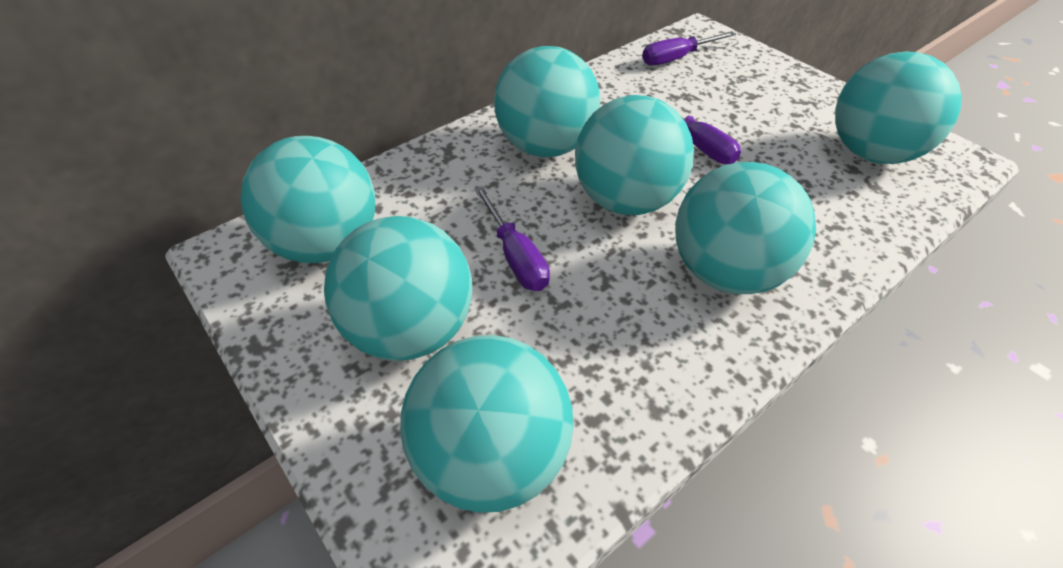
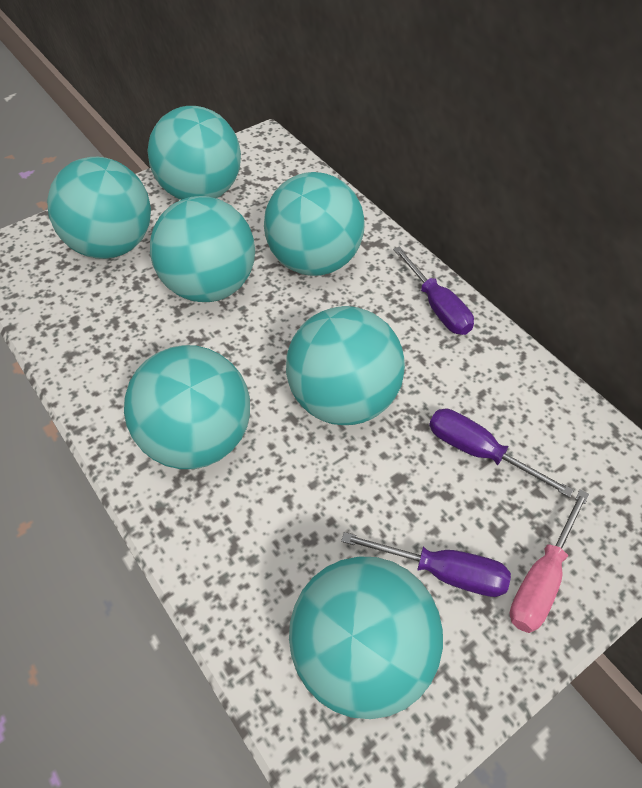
pink screwdriver: none = 0 -> [510,489,589,633] = 1

